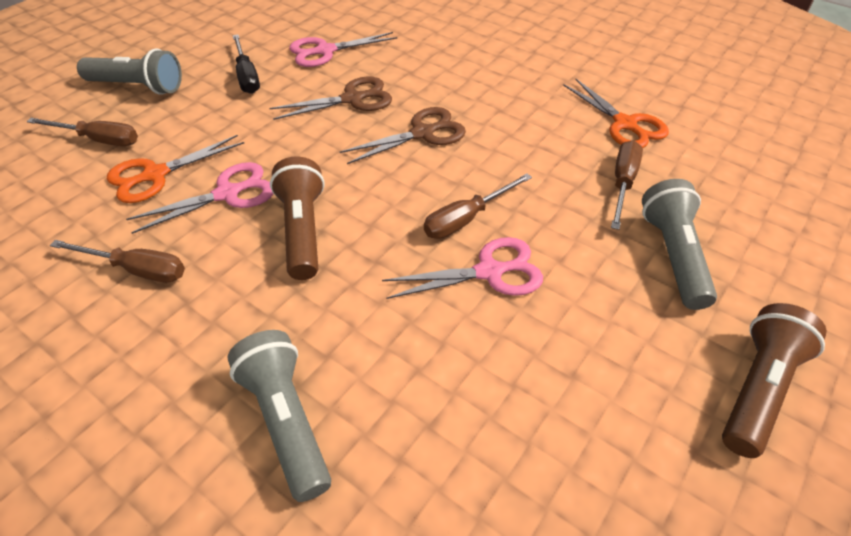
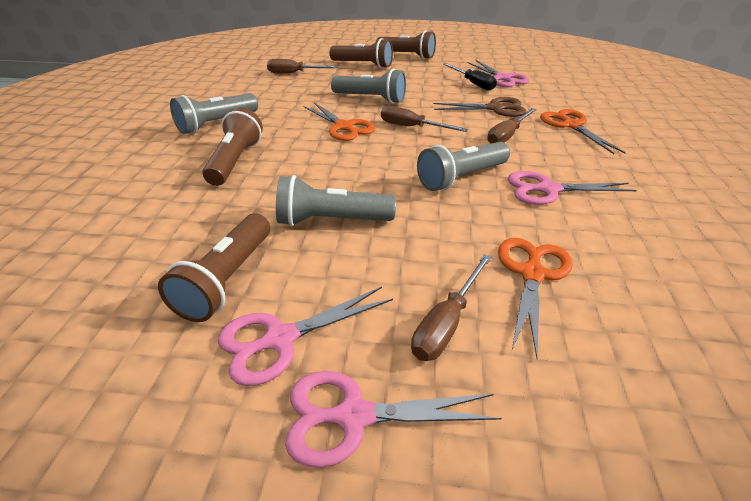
brown flashlight: [270,157,325,280] [722,303,827,458] = 2 -> [158,213,270,322] [202,107,263,186] [329,38,393,68] [376,30,436,59] = 4
brown scissors: [270,76,392,120] [340,107,466,164] = 2 -> [433,97,526,117] = 1
grey flashlight: [77,48,182,95] [227,330,331,502] [642,179,717,310] = 3 -> [170,93,258,134] [276,175,396,226] [331,69,406,104] [417,142,510,191] = 4
orange scissors: [107,135,244,203] [563,78,669,148] = 2 -> [304,103,375,141] [498,238,573,358] [540,109,626,154] = 3
pink scissors: [126,162,274,234] [289,32,398,67] [382,237,543,299] = 3 -> [218,287,393,386] [285,371,501,468] [467,60,529,87] [508,171,637,205] = 4

